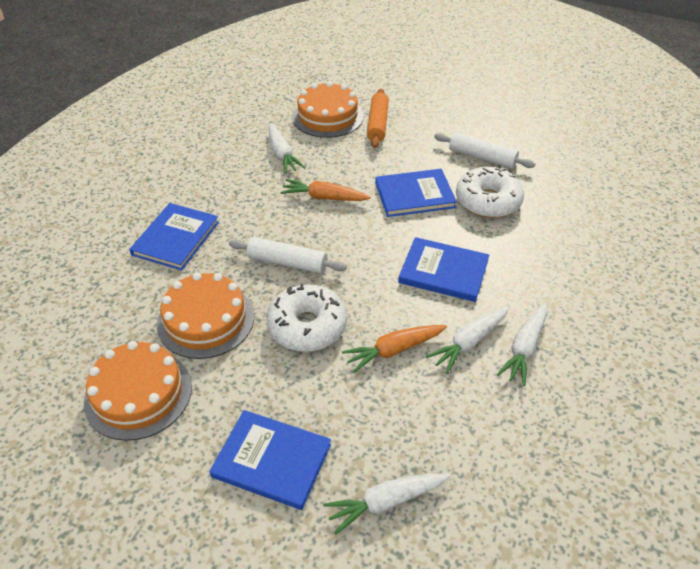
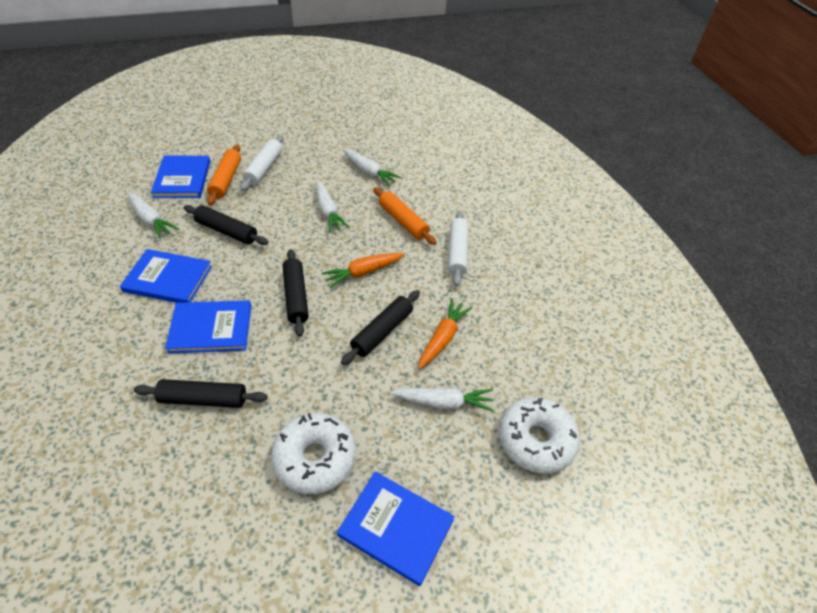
black rolling pin: none = 0 -> [134,379,268,408] [184,205,268,245] [283,249,309,336] [341,290,420,365] = 4
orange cake: [84,341,192,441] [157,273,254,359] [292,81,364,138] = 3 -> none = 0
orange rolling pin: [367,88,389,148] = 1 -> [207,145,241,205] [373,187,436,245] = 2

